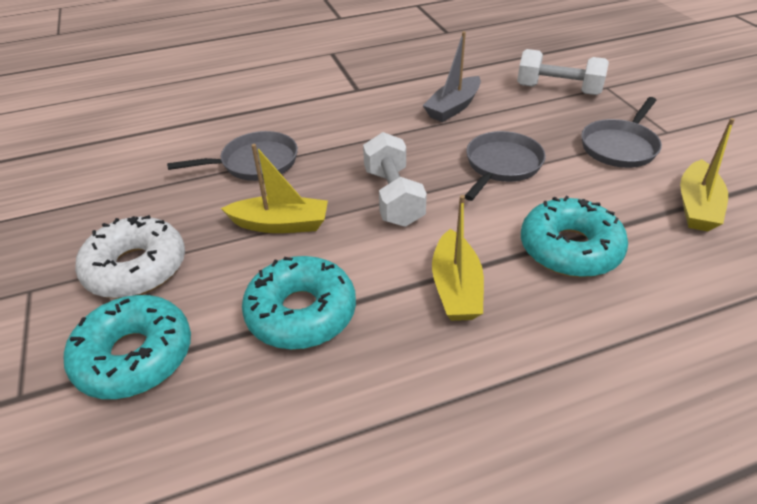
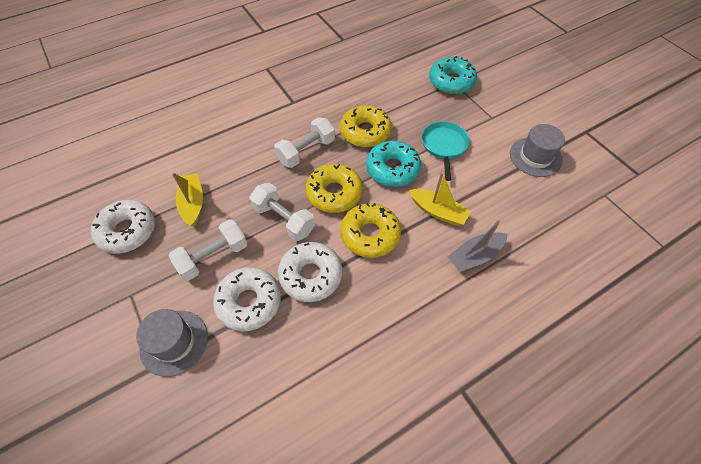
grey hat: none = 0 -> [136,309,208,377] [510,124,565,177] = 2
grey pan: [167,131,298,181] [465,131,546,201] [581,97,662,168] = 3 -> none = 0
turquoise donut: [64,295,191,399] [242,256,356,350] [521,196,628,277] = 3 -> [366,141,421,187] [429,56,477,94] = 2
turquoise pan: none = 0 -> [422,121,470,181] = 1
white donut: [75,215,185,299] = 1 -> [91,200,155,254] [213,267,281,331] [278,242,342,302] = 3
white dumbbell: [363,132,427,227] [517,49,609,95] = 2 -> [169,219,248,281] [250,183,315,241] [274,117,335,168] = 3
yellow boat: [221,144,328,233] [432,195,484,321] [680,118,735,231] = 3 -> [172,172,203,227] [409,172,471,226] = 2
yellow donut: none = 0 -> [306,164,363,213] [340,105,392,147] [340,203,401,258] = 3

